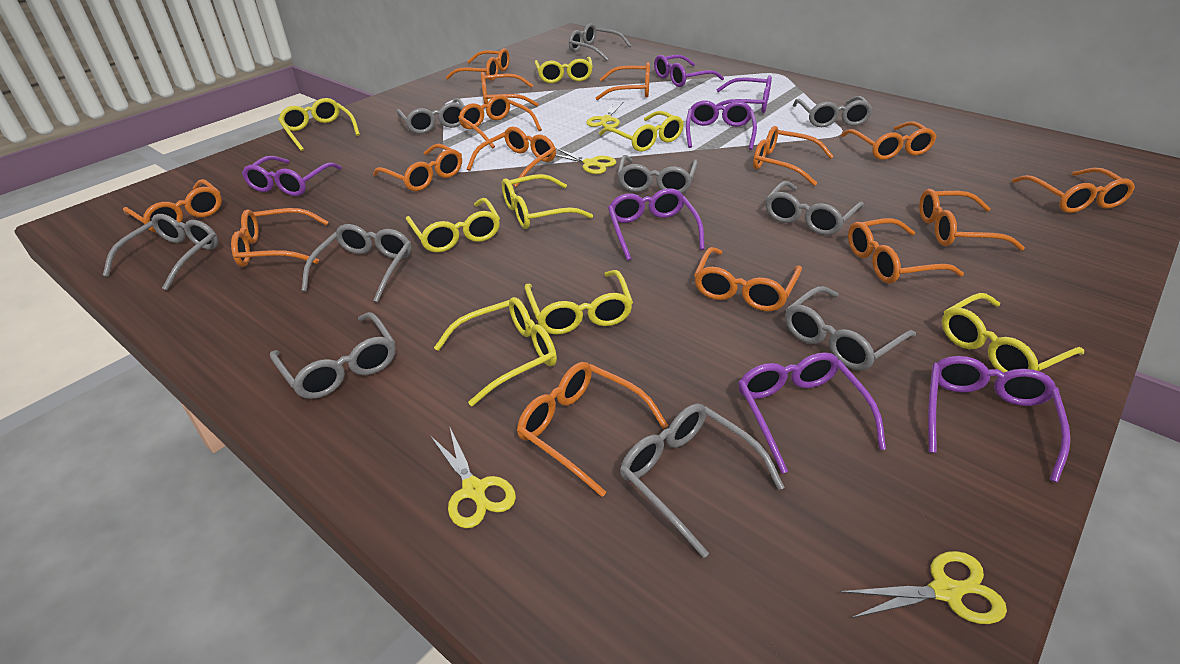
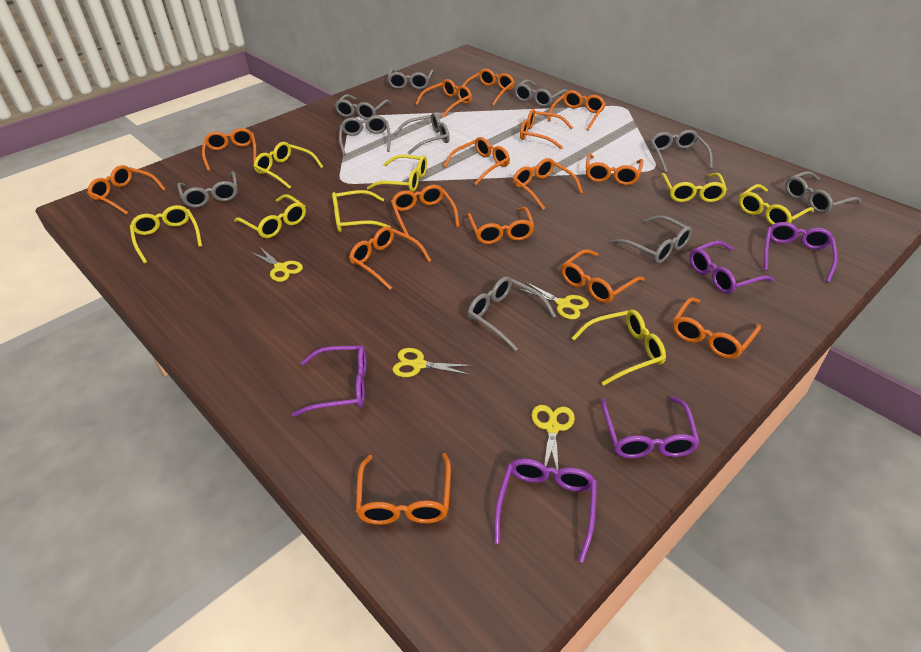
purple glasses: [242,156,342,196] [608,188,705,261] [654,55,724,87] [686,100,757,150] [716,76,772,113] [738,352,886,474] [928,356,1071,483] = 7 -> [292,345,367,417] [494,458,597,563] [601,396,700,458] [689,241,775,294] [764,222,838,283] = 5

